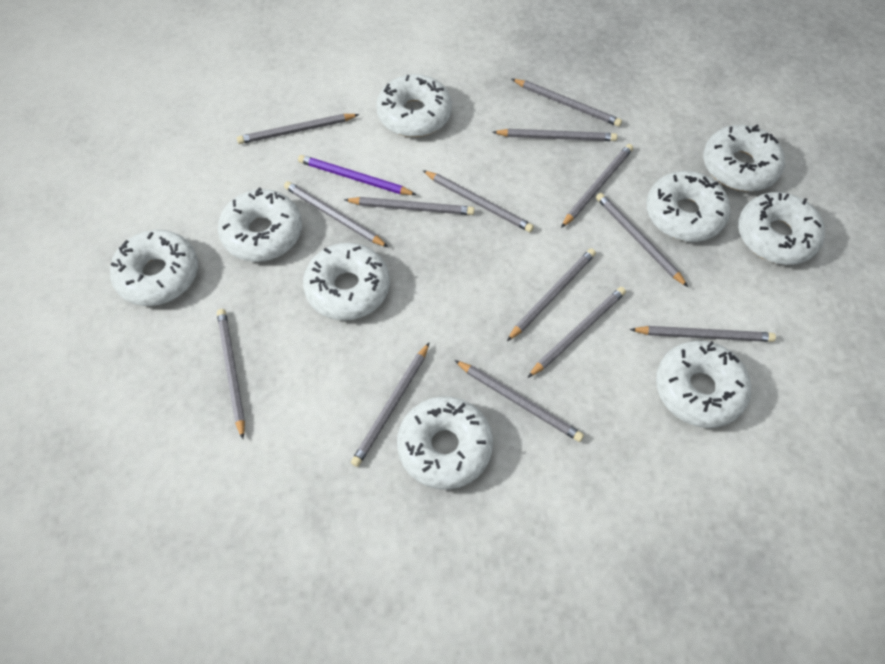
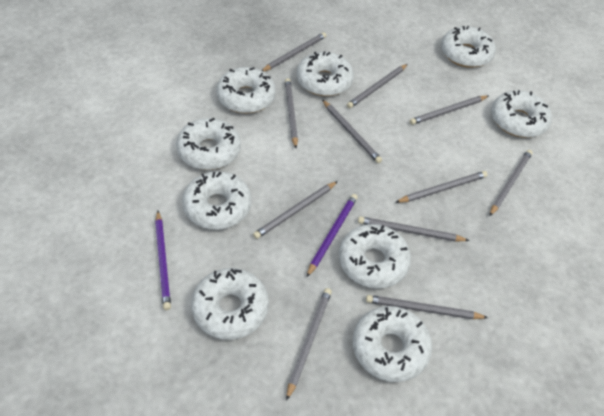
grey pencil: [217,309,245,439] [237,114,359,144] [284,181,388,247] [344,197,474,215] [351,342,430,467] [422,170,534,232] [454,360,584,442] [492,129,617,141] [507,248,596,341] [512,79,622,127] [528,287,626,378] [561,144,633,228] [596,193,688,287] [630,326,776,342] = 14 -> [253,181,338,239] [261,32,326,72] [285,78,298,148] [286,288,332,401] [322,100,382,163] [347,64,408,108] [358,216,470,242] [366,295,488,319] [395,171,488,203] [410,95,488,125] [490,150,533,216] = 11
purple pencil: [298,155,416,195] = 1 -> [155,211,171,310] [307,194,358,277] = 2

